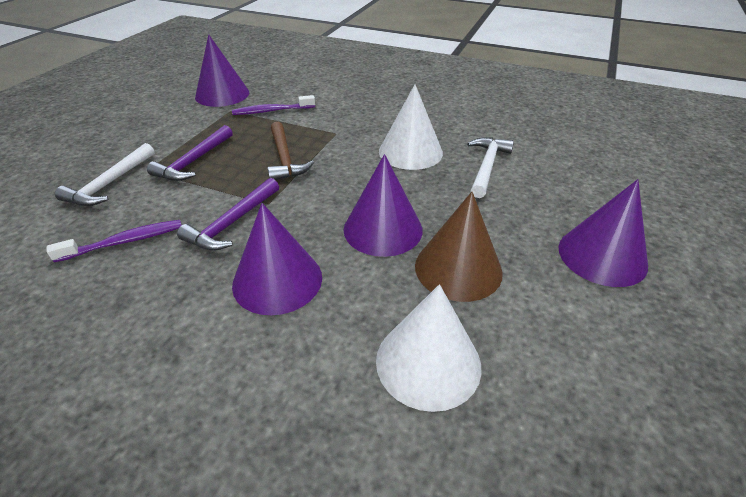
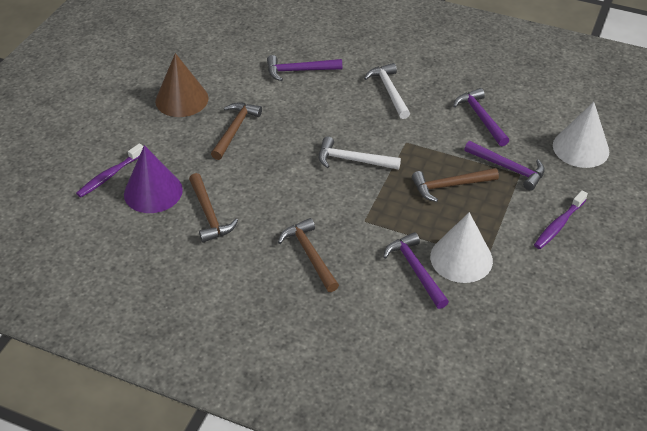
brown hammer: [267,122,314,180] = 1 -> [189,173,238,243] [211,103,262,160] [278,218,339,292] [412,168,499,202] = 4
purple cone: [195,34,249,107] [232,203,322,315] [343,154,423,257] [558,179,648,287] = 4 -> [124,145,183,213] = 1
purple hammer: [147,125,233,181] [177,178,279,251] = 2 -> [267,55,342,81] [383,232,449,309] [453,88,509,146] [464,141,545,191] = 4

